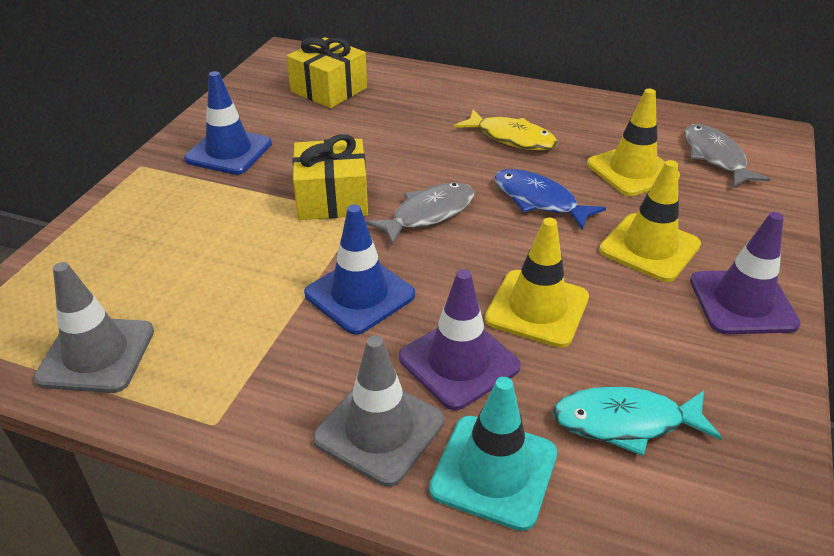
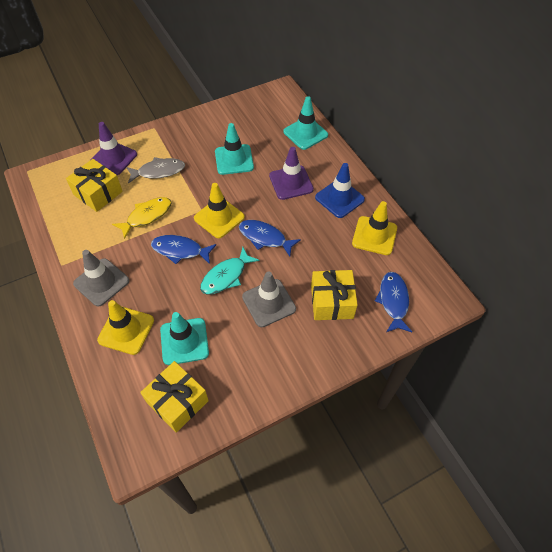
blue fish: [494,169,606,231] = 1 -> [151,235,216,264] [239,220,301,257] [375,272,412,332] = 3
blue traffic cone: [184,71,272,175] [304,204,415,335] = 2 -> [315,163,365,218] = 1
grey fish: [366,183,474,246] [685,124,770,187] = 2 -> [126,157,185,184] = 1
turquoise traffic cone: [429,377,557,531] = 1 -> [160,312,209,365] [215,123,254,175] [283,96,328,150] = 3
yellow gift: [286,37,367,108] [293,134,368,220] = 2 -> [66,159,123,212] [140,361,209,433] [311,270,358,320] = 3

